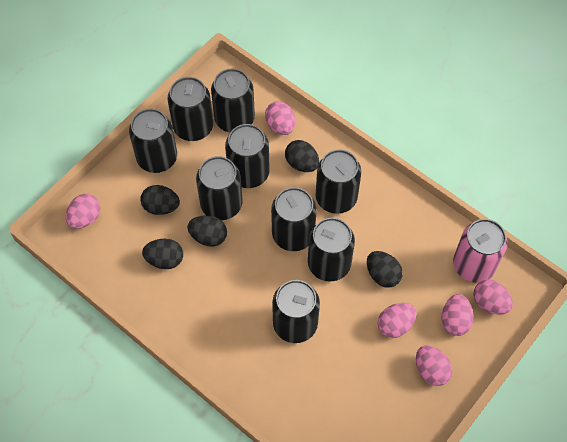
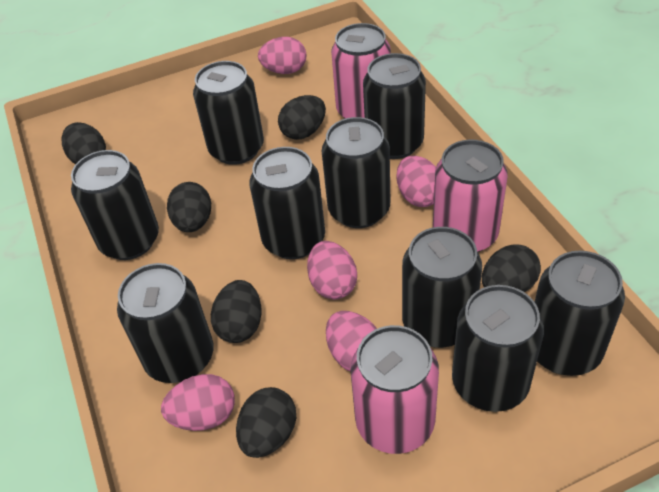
black egg: [140,185,180,215] [142,239,183,269] [187,215,227,247] [285,140,319,172] [367,251,403,288] = 5 -> [62,122,106,164] [167,182,211,232] [211,280,262,343] [236,387,296,458] [278,95,326,140] [482,244,541,292] = 6
pink can: [453,219,508,283] = 1 -> [331,23,391,119] [351,325,439,454] [433,140,508,252] = 3
pink egg: [66,194,100,229] [265,101,295,135] [378,303,417,338] [416,345,452,386] [441,294,474,336] [473,280,513,315] = 6 -> [161,374,235,431] [258,37,306,74] [307,241,357,299] [326,311,377,372] [396,156,436,207] = 5

